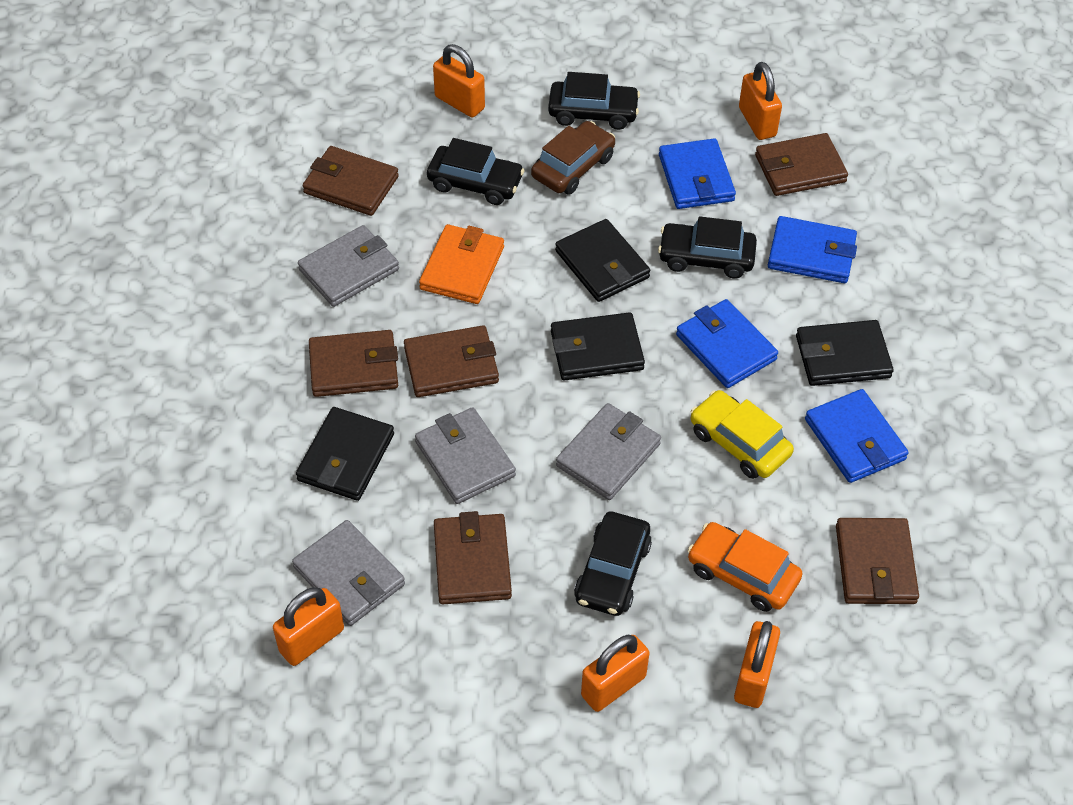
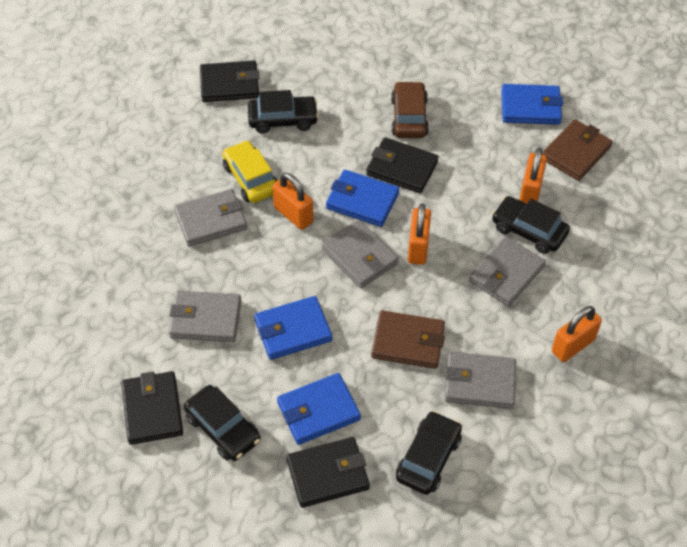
brown wallet: [303,146,399,216] [309,330,398,397] [404,325,499,397] [434,511,512,604] [755,133,848,196] [836,518,919,604] = 6 -> [371,310,445,369] [542,119,612,181] = 2
grey wallet: [292,520,405,626] [298,225,399,307] [415,407,516,504] [556,403,661,500] = 4 -> [169,291,241,342] [174,189,247,246] [322,219,398,288] [445,352,516,409] [469,236,546,306] = 5
orange car: [687,522,803,612] = 1 -> none = 0
orange padlock: [273,587,344,666] [433,44,485,118] [581,635,650,712] [734,621,780,708] [739,62,782,140] = 5 -> [272,173,314,230] [408,203,431,265] [519,148,547,204] [552,306,602,362] = 4
orange wallet: [419,224,504,304] = 1 -> none = 0

